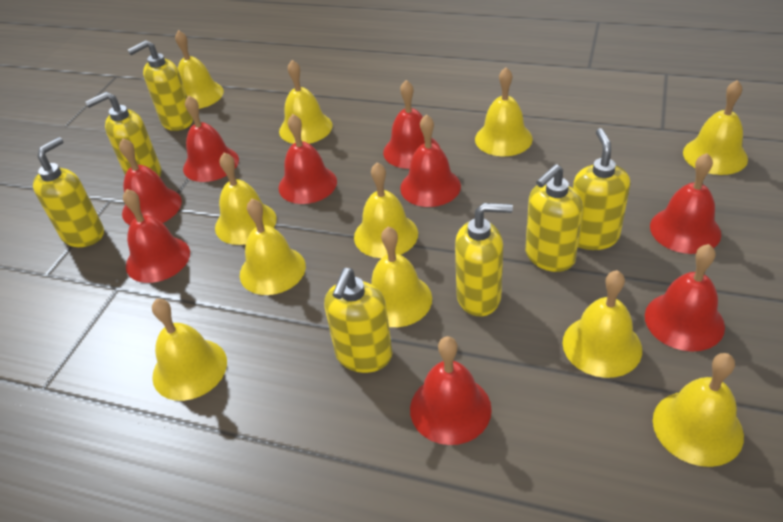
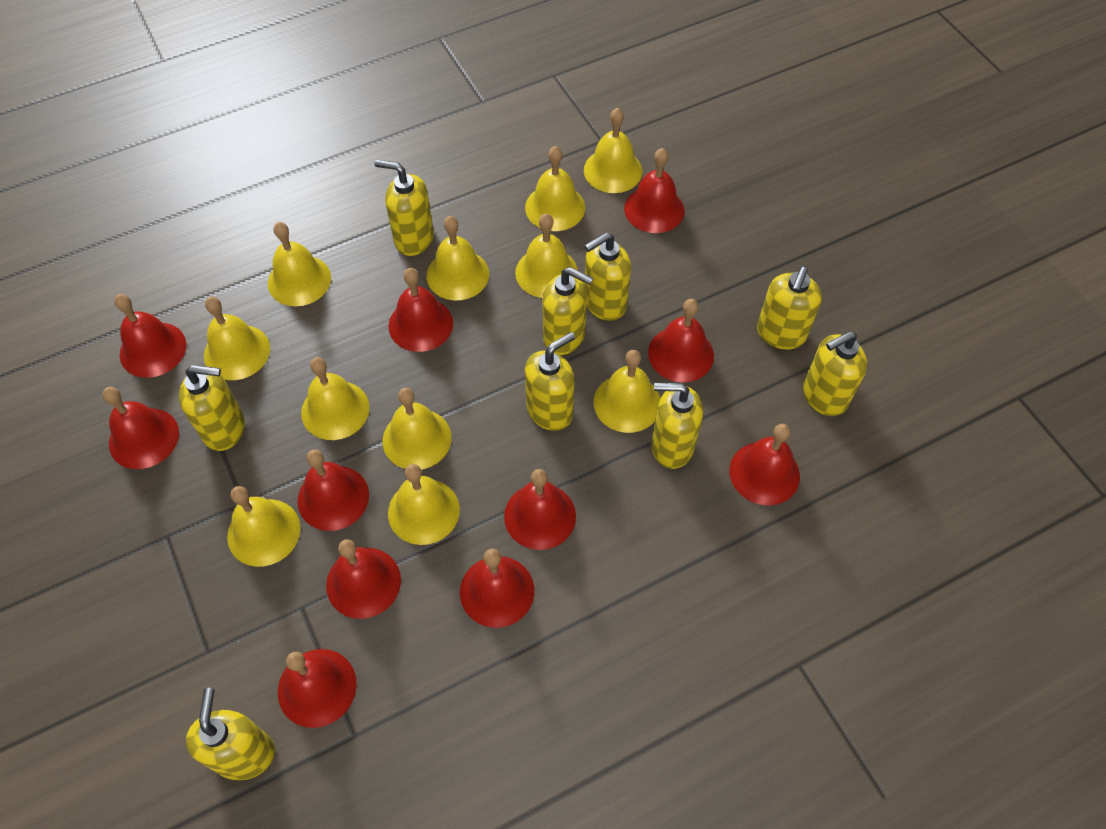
red bell: [119,138,182,225] [123,189,190,283] [183,95,239,182] [278,114,337,204] [383,80,440,169] [400,114,461,207] [410,336,492,445] [645,244,725,352] [650,153,721,254] = 9 -> [102,387,179,469] [114,294,186,378] [278,649,357,728] [297,449,369,531] [326,539,401,619] [389,268,453,352] [460,549,534,628] [504,469,576,550] [624,148,684,233] [648,299,714,383] [729,424,800,506] = 11
yellow soap dispenser: [33,137,104,247] [85,92,161,177] [128,40,193,131] [324,268,392,373] [455,203,513,316] [525,164,583,272] [573,128,630,250] = 7 -> [179,365,245,451] [186,688,275,780] [375,160,434,256] [525,332,575,431] [542,267,593,355] [585,233,631,321] [651,383,703,469] [757,266,822,350] [803,331,867,416] = 9

